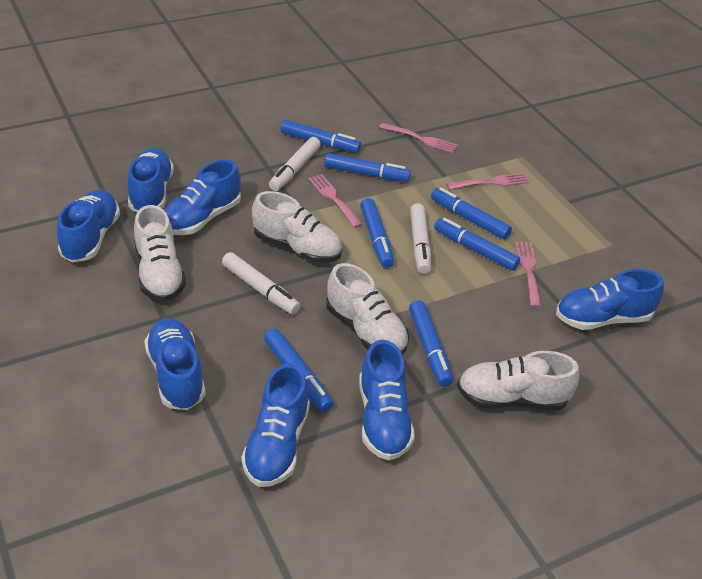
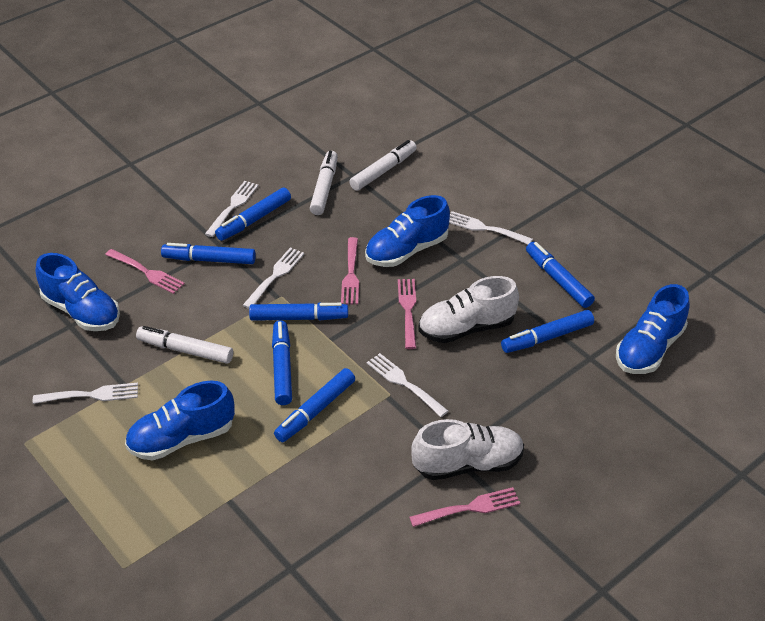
blue shoe: [57,190,120,263] [127,148,174,212] [144,318,205,410] [164,159,241,235] [241,364,310,487] [359,340,415,460] [556,269,664,330] = 7 -> [35,253,120,331] [125,380,235,460] [365,195,450,267] [616,284,690,374] = 4
white fork: none = 0 -> [33,383,138,404] [205,181,259,237] [243,247,304,309] [367,353,448,417] [449,211,533,244] = 5
white shoe: [134,205,186,302] [252,191,342,263] [327,263,409,355] [457,351,579,410] = 4 -> [411,419,524,480] [418,276,519,343] = 2

